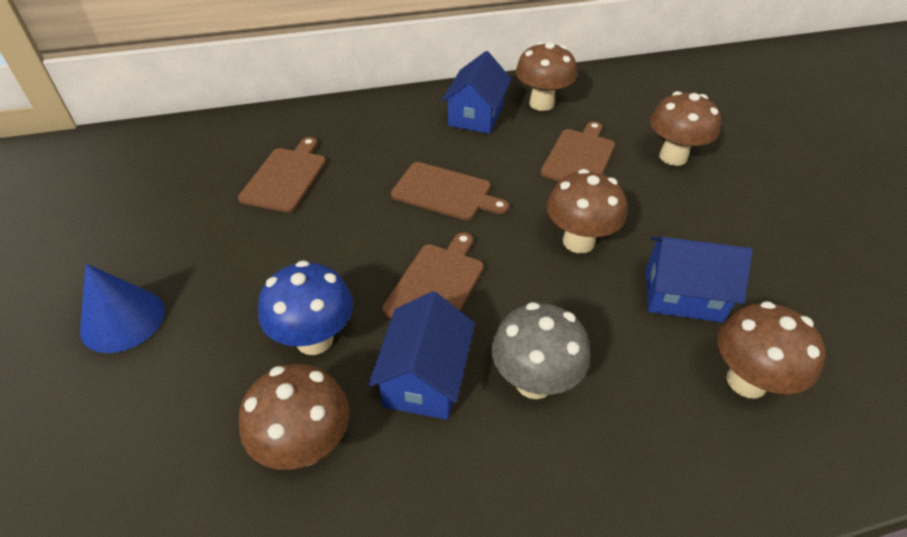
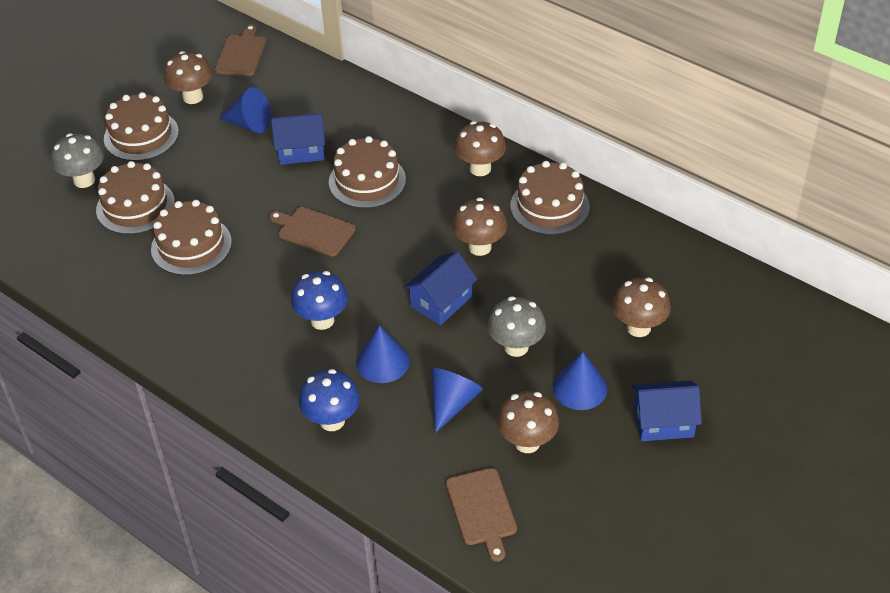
blue cone: [80,264,165,353] = 1 -> [219,88,271,133] [356,325,410,383] [431,368,483,433] [553,352,608,410] = 4
blue mushroom: [258,261,353,355] = 1 -> [291,271,348,330] [299,369,360,431] = 2
brown cake: none = 0 -> [96,161,175,234] [104,92,179,161] [151,200,232,275] [329,136,406,208] [510,161,589,235] = 5
brown cutting board: [238,137,326,212] [382,232,484,318] [391,162,509,220] [541,121,615,181] = 4 -> [215,24,266,76] [269,207,355,256] [446,468,517,562] = 3
grey mushroom: [491,302,590,399] = 1 -> [51,133,104,188] [488,296,546,357] = 2

